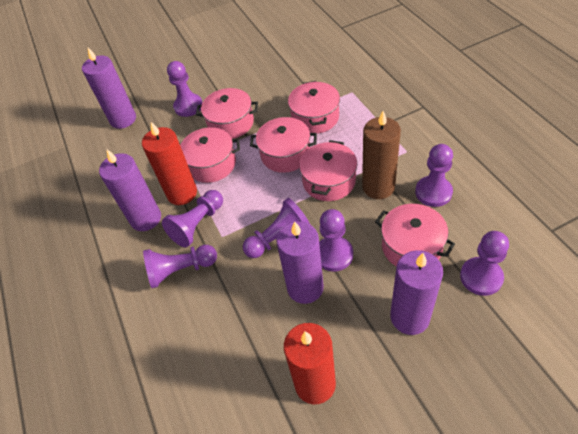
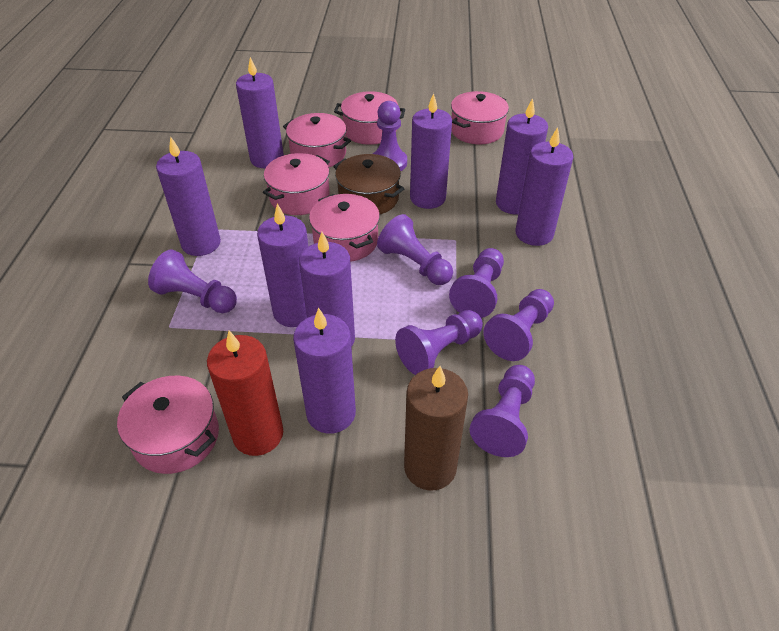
brown pot: none = 0 -> [333,154,405,214] = 1
purple candle: [82,47,136,129] [99,150,161,231] [276,221,324,304] [390,250,443,335] = 4 -> [156,136,221,256] [236,57,284,168] [257,204,308,327] [293,308,356,434] [299,232,355,347] [410,93,452,209] [496,98,548,214] [516,127,573,246] = 8
red candle: [142,122,197,205] [284,323,336,404] = 2 -> [207,331,283,456] = 1

